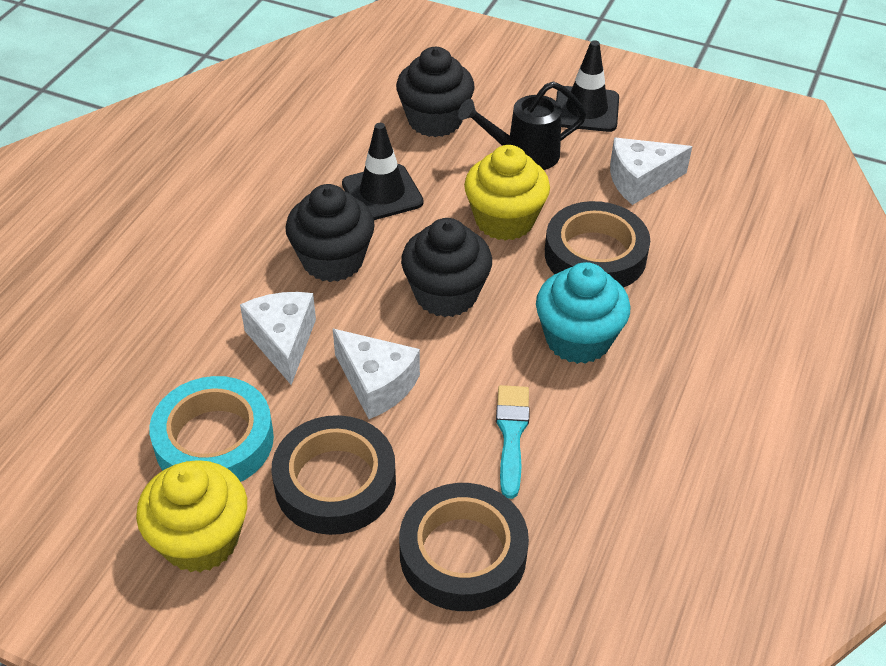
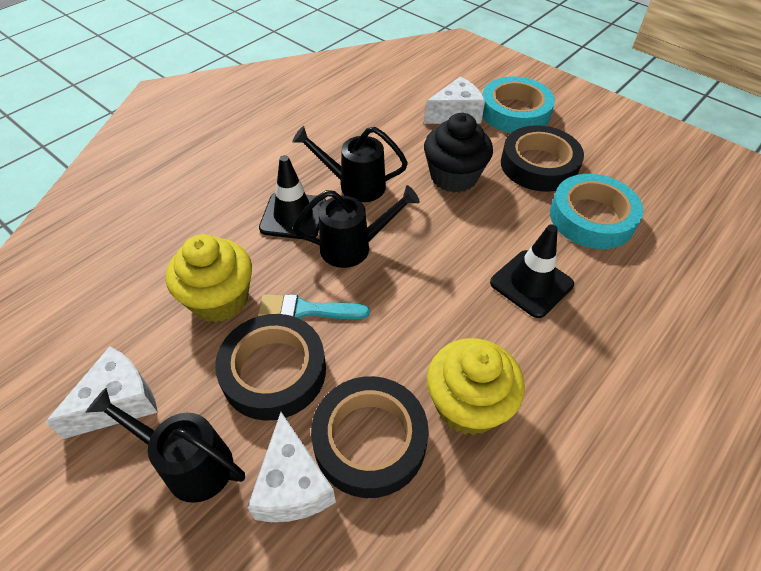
black cupcake: [285,184,375,282] [396,47,475,137] [401,218,492,317] = 3 -> [424,113,493,193] = 1
black watering can: [458,81,586,170] = 1 -> [85,388,245,503] [292,126,408,202] [293,185,420,268] = 3
turquoise cupcake: [536,262,630,364] = 1 -> none = 0
turquoise tape: [149,376,274,482] = 1 -> [482,77,555,133] [550,174,643,249] = 2

